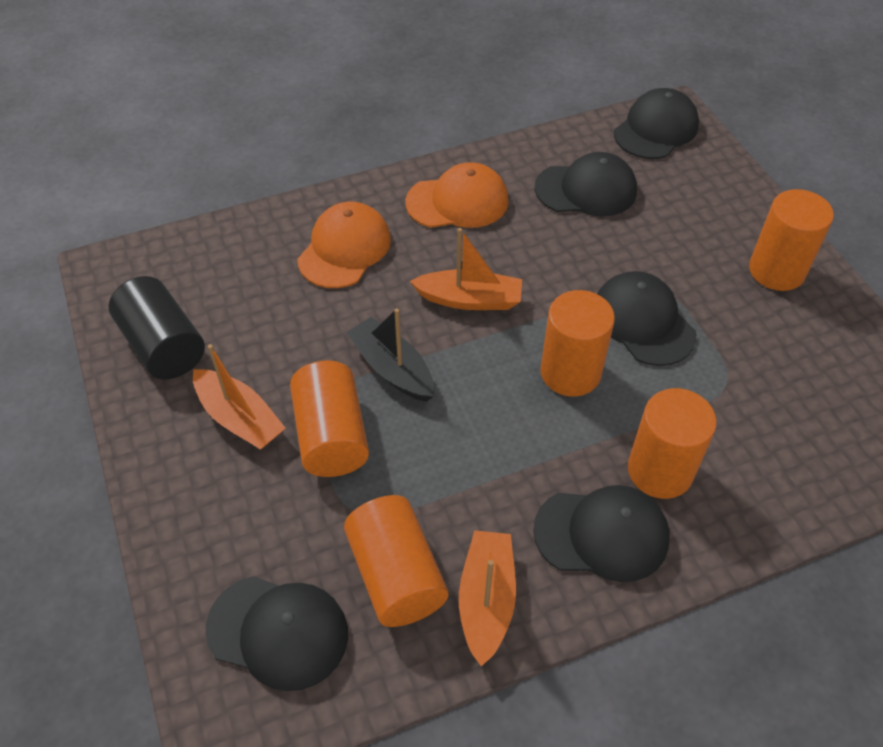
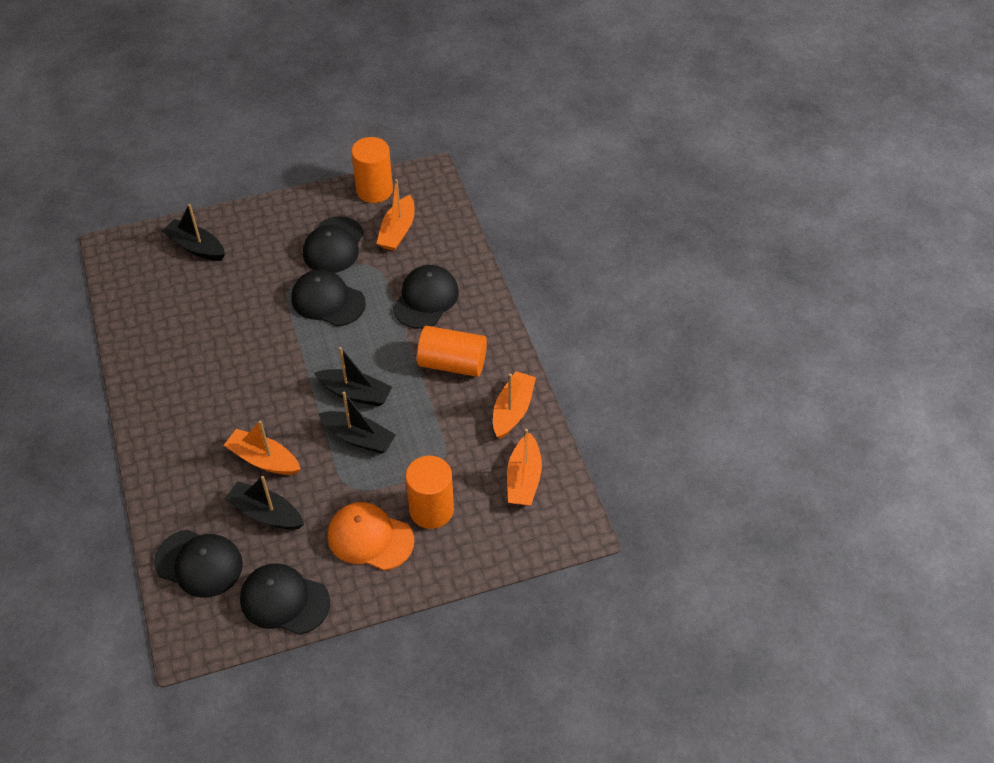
black boat: [346,308,434,402] = 1 -> [162,204,225,261] [225,476,304,530] [314,347,392,406] [318,391,396,454] = 4
black cylinder: [109,276,205,379] = 1 -> none = 0
orange boat: [193,344,285,450] [410,228,522,310] [459,530,516,666] = 3 -> [223,420,301,475] [376,179,414,251] [493,371,536,439] [507,429,542,505] = 4
orange cap: [297,201,391,288] [406,162,509,228] = 2 -> [328,502,414,571] = 1
orange cylinder: [290,360,369,477] [344,495,448,627] [540,290,615,397] [628,388,717,499] [749,189,834,291] = 5 -> [351,137,393,203] [405,456,454,529] [417,326,487,377] = 3

